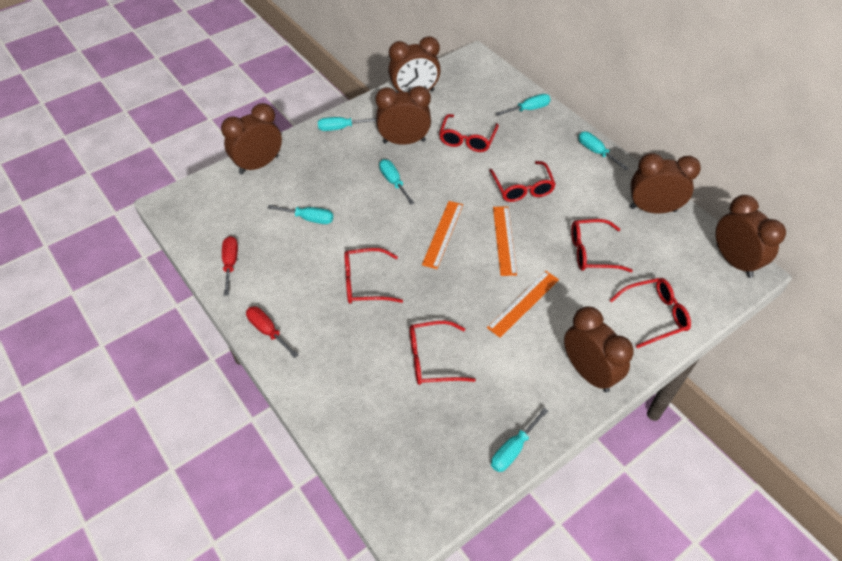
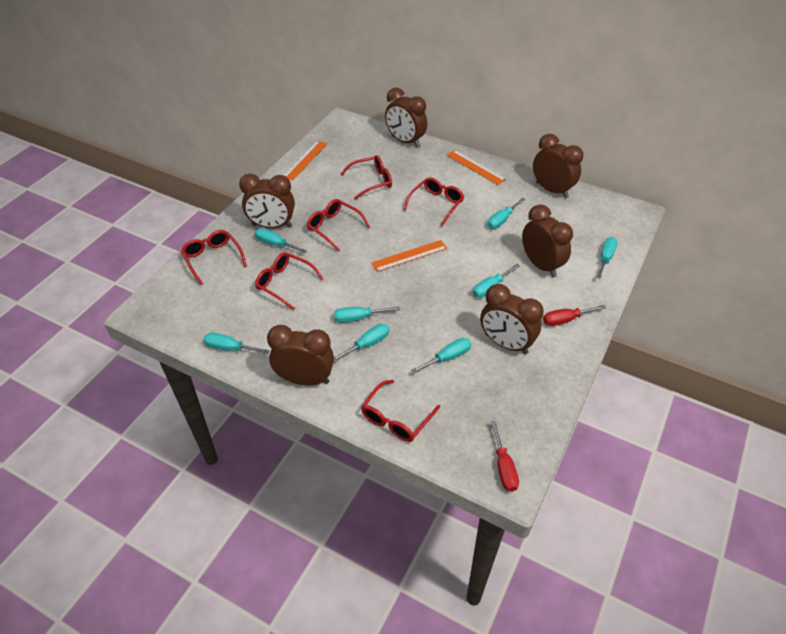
turquoise screwdriver: [268,205,333,224] [318,117,376,131] [379,159,414,205] [491,408,548,472] [496,94,551,116] [578,131,629,170] = 6 -> [204,333,270,354] [255,228,307,253] [334,307,400,323] [334,324,389,362] [411,338,471,374] [473,264,520,298] [487,197,525,229] [596,237,618,279] = 8

